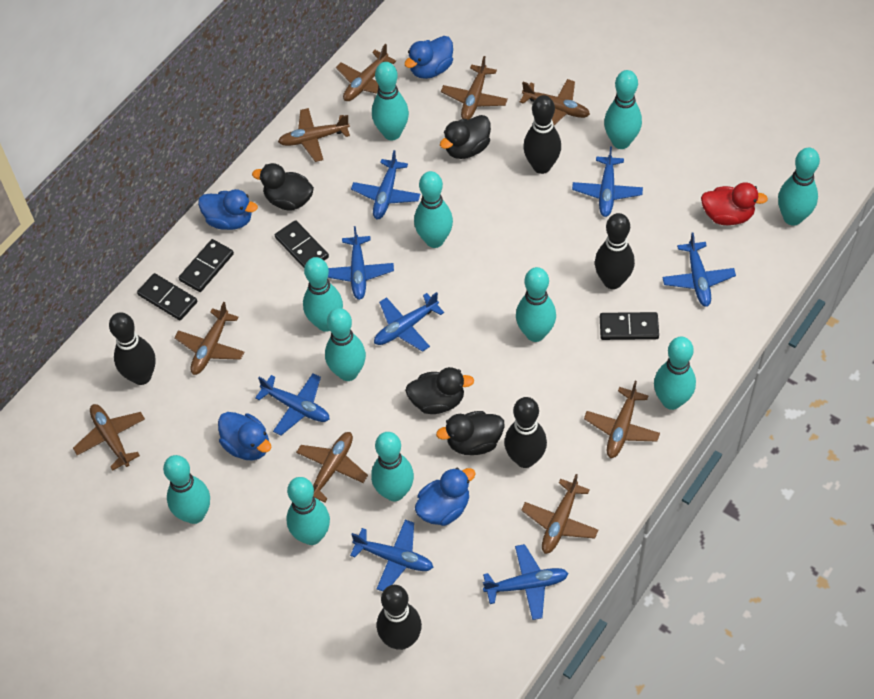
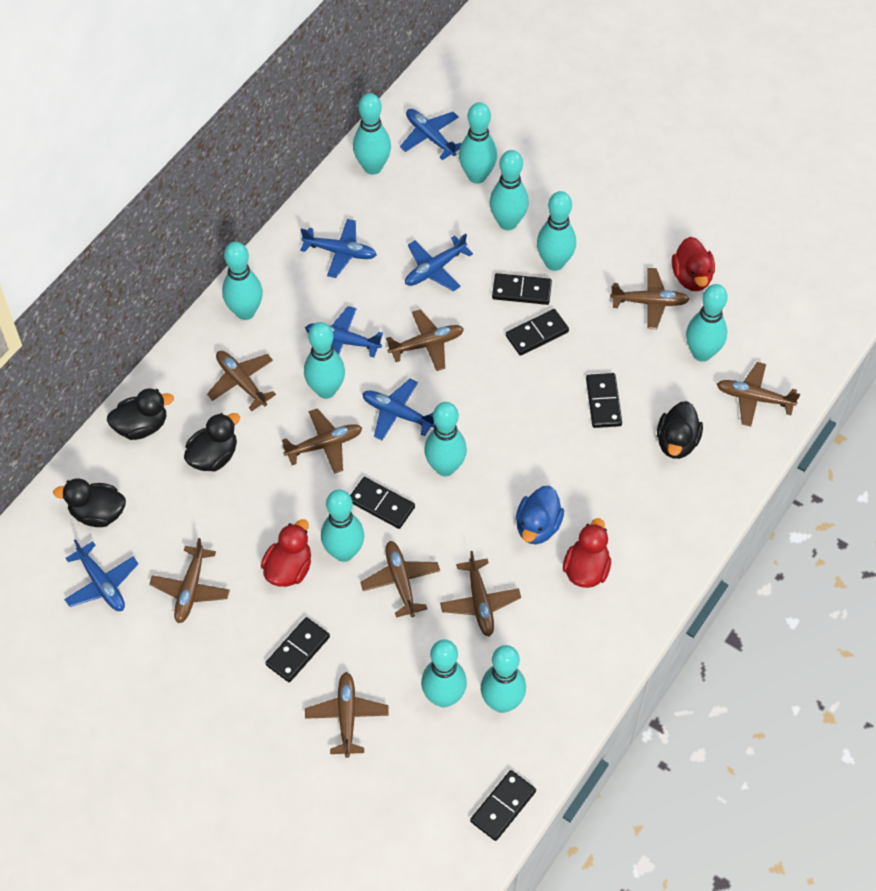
black bowling pin: [109,312,156,385] [377,585,422,650] [504,397,547,468] [523,95,561,174] [595,213,635,289] = 5 -> none = 0
black domino: [137,273,197,320] [179,239,234,292] [275,220,329,268] [600,312,659,340] = 4 -> [266,617,330,682] [350,477,415,529] [470,770,536,841] [492,273,552,305] [506,309,569,356] [586,373,622,428] = 6
blue duck: [198,189,258,230] [218,412,272,461] [404,36,453,79] [415,468,476,526] = 4 -> [516,486,564,544] = 1
blue plane: [255,373,330,435] [328,226,394,300] [350,520,434,591] [351,150,420,219] [374,292,444,352] [483,544,569,620] [572,146,643,217] [662,233,736,307] = 8 -> [64,539,138,611] [301,219,377,278] [305,306,383,357] [362,379,435,440] [400,109,462,160] [405,233,473,291] = 6
red duck: [701,182,768,225] = 1 -> [261,519,311,587] [563,518,611,588] [672,237,715,291] = 3

